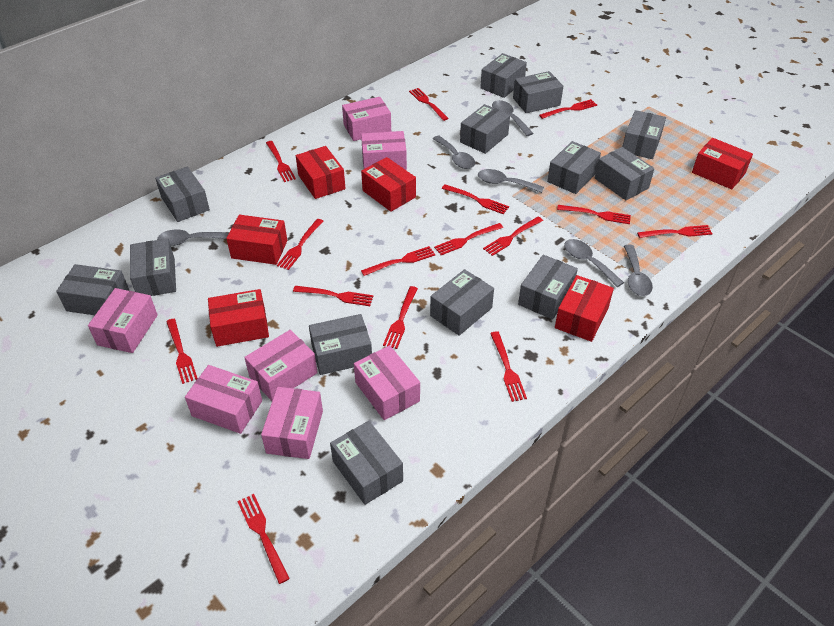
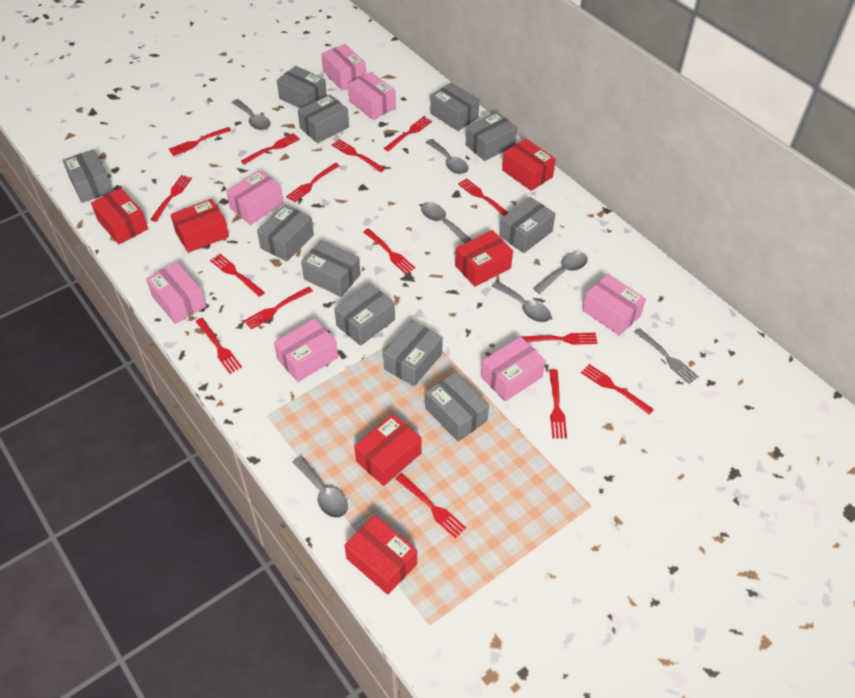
grey box: [56,264,129,315] [130,239,176,296] [155,167,210,222] [309,314,372,375] [330,421,403,505] [430,269,494,336] [460,104,510,154] [480,53,527,98] [513,71,563,113] [518,255,578,319] [547,141,601,194] [595,147,654,200] [623,110,666,159] = 13 -> [63,149,113,203] [257,204,314,262] [277,66,327,108] [298,94,349,143] [301,240,360,297] [335,283,395,346] [383,321,443,386] [425,372,489,442] [430,83,479,131] [466,112,517,161] [499,197,555,253] = 11
grey fork: none = 0 -> [634,328,699,384] = 1

